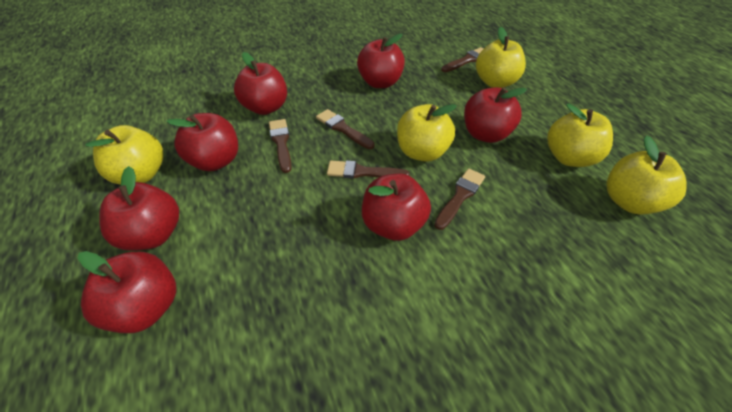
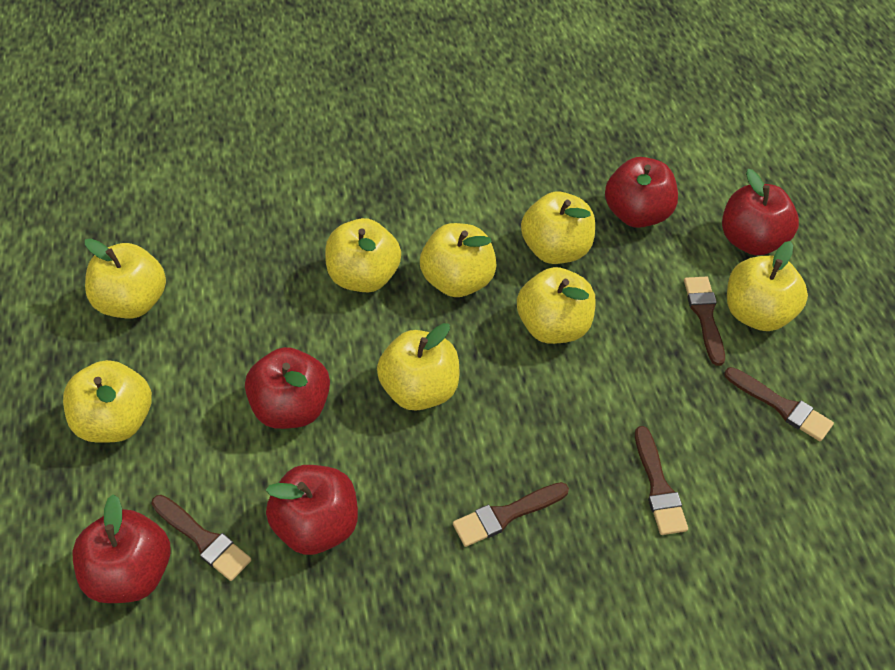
red apple: [77,251,176,333] [99,166,179,251] [166,113,238,171] [234,52,287,115] [357,34,405,88] [362,174,431,241] [464,87,527,143] = 7 -> [73,494,171,603] [245,347,330,429] [266,465,358,555] [605,157,678,228] [722,169,799,255] = 5
yellow apple: [85,125,163,185] [397,104,457,162] [476,27,526,88] [547,104,613,167] [606,136,687,214] = 5 -> [63,360,152,443] [85,238,166,318] [325,218,401,292] [377,323,459,411] [420,223,497,297] [517,267,596,344] [521,192,595,264] [727,241,808,331] = 8

